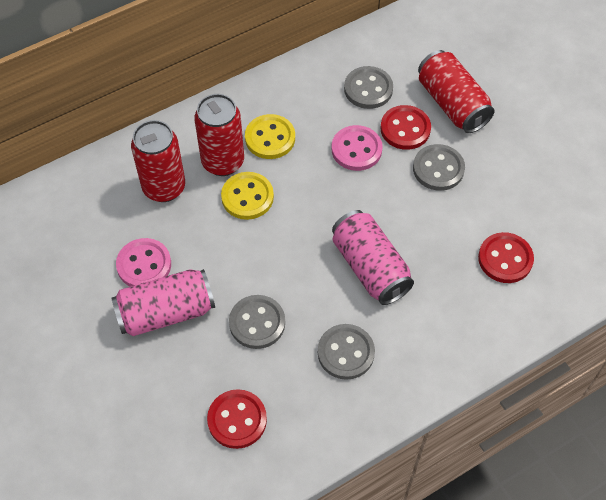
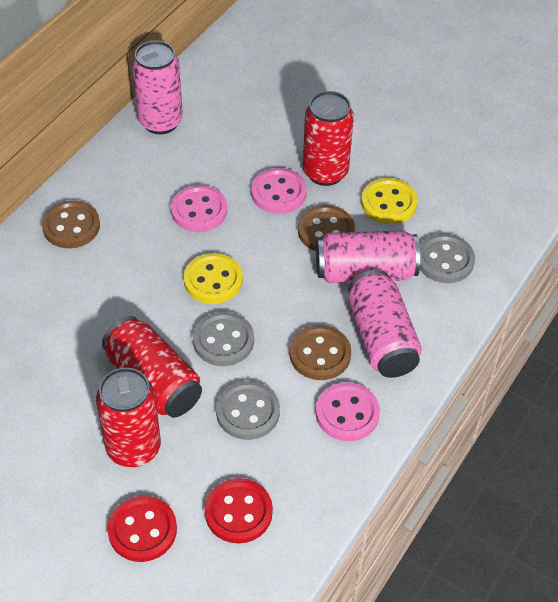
brown button: none = 0 -> [42,200,100,248] [290,325,351,380] [298,205,355,251] = 3
grey button: [229,295,285,349] [318,324,375,380] [344,66,393,109] [413,144,465,191] = 4 -> [193,312,254,366] [216,381,280,440] [420,234,475,283] = 3
pink button: [116,238,171,287] [331,125,383,171] = 2 -> [171,185,227,232] [251,168,307,214] [316,382,380,441] = 3
pink can: [111,269,215,336] [332,210,414,305] = 2 -> [132,41,183,134] [316,230,420,283] [348,270,422,378] = 3
red button: [207,389,267,449] [381,105,431,150] [478,232,534,283] = 3 -> [107,495,177,562] [205,478,273,543] = 2

